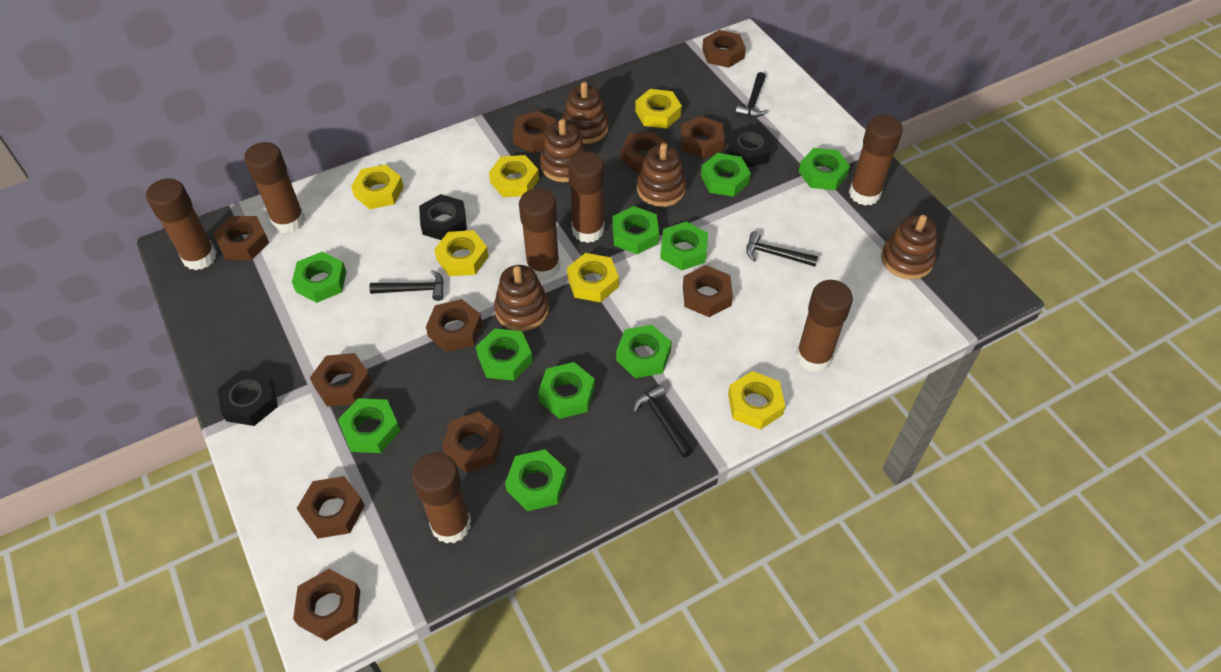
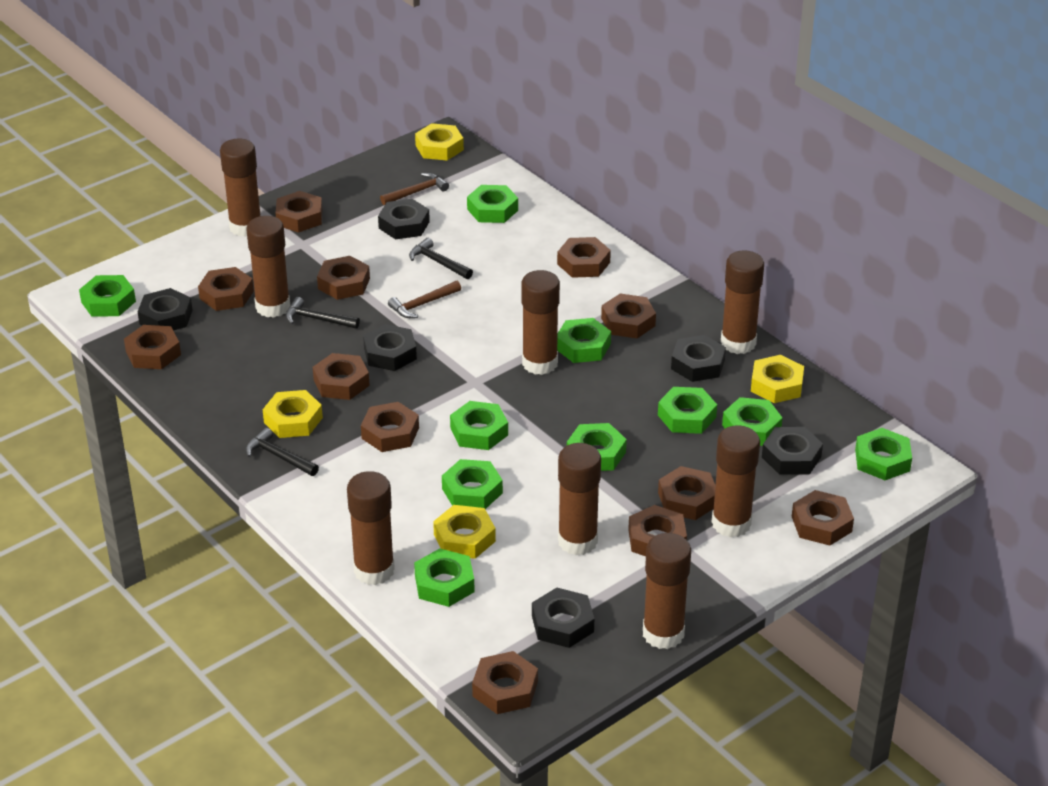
black hammer: [369,270,444,301] [633,385,693,457] [735,72,768,117] [746,231,818,267] = 4 -> [246,428,319,476] [286,297,360,329] [409,238,473,279] = 3
black nut: [218,370,278,426] [419,194,467,240] [727,125,773,168] = 3 -> [137,288,193,331] [363,324,417,371] [378,199,430,239] [532,588,594,648] [671,335,726,382] [762,427,823,475] = 6
brown glue stick: [146,178,217,270] [244,142,305,233] [412,452,471,544] [519,188,560,280] [568,152,604,243] [796,280,853,372] [849,115,903,205] = 7 -> [220,139,261,237] [246,216,290,318] [347,471,395,585] [521,270,560,375] [558,443,601,555] [643,533,691,649] [712,426,760,537] [721,250,764,354] = 8
brown hammer: none = 0 -> [380,173,449,205] [388,281,461,318] = 2
brown nut: [213,216,269,260] [293,569,360,641] [297,476,365,539] [310,353,372,407] [426,299,482,352] [442,412,502,472] [513,111,556,153] [621,132,669,174] [681,116,725,159] [683,265,733,317] [702,30,746,68] = 11 -> [124,325,181,369] [198,267,254,311] [276,191,322,233] [313,353,370,400] [317,256,370,300] [361,402,419,452] [472,651,538,714] [557,237,611,278] [601,294,656,338] [628,505,687,556] [658,466,715,520] [792,490,854,546] = 12
brown stacking toy: [494,265,549,331] [540,119,586,182] [562,82,609,144] [637,143,686,207] [881,215,937,280] = 5 -> none = 0
yellow nut: [351,164,404,209] [434,230,489,276] [489,155,539,197] [567,253,619,302] [635,89,682,129] [728,371,785,430] = 6 -> [263,390,323,438] [415,123,464,161] [433,505,496,559] [751,355,804,403] = 4

